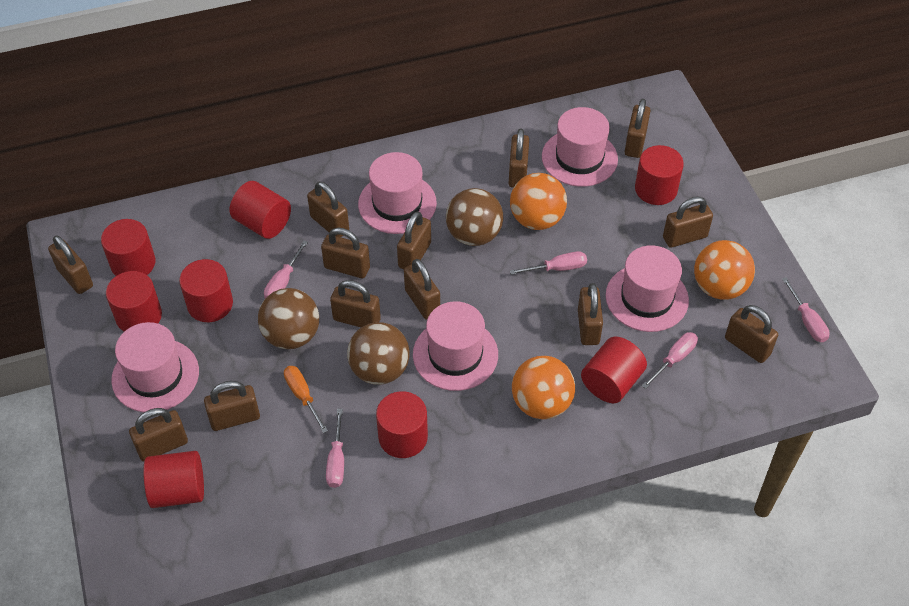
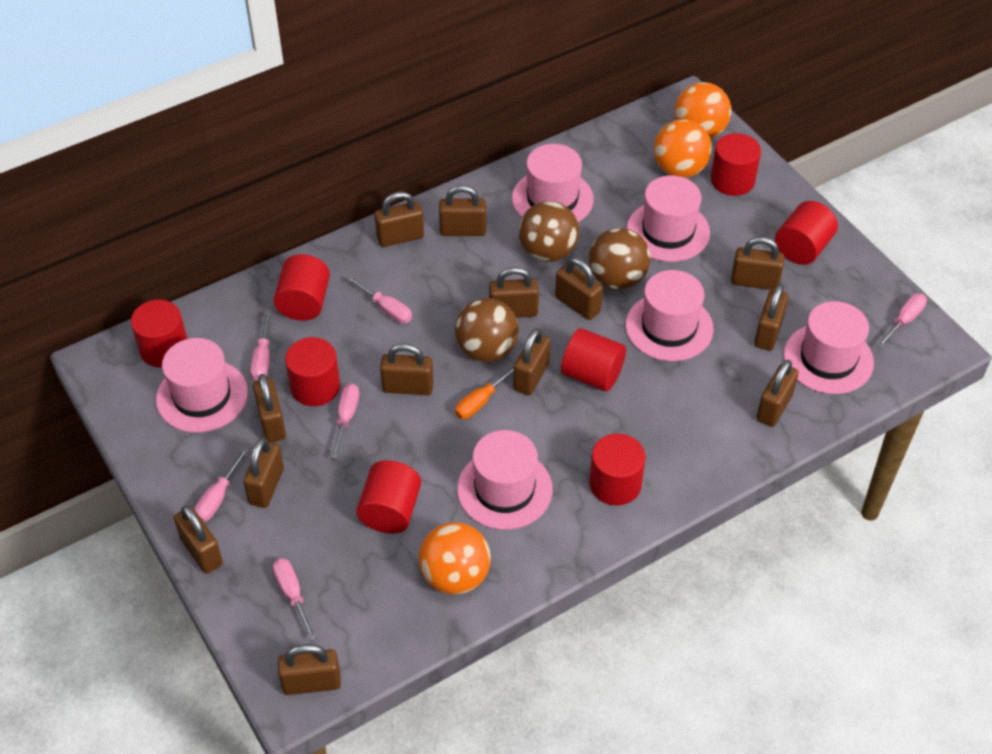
pink hat: [111,322,199,412] [358,152,437,234] [413,301,498,391] [542,107,618,187] [606,245,689,332] = 5 -> [156,338,248,433] [457,430,553,530] [512,144,594,222] [626,270,714,361] [627,176,710,262] [784,301,874,394] = 6
pink screwdriver: [264,241,308,299] [326,409,344,488] [510,251,587,275] [642,332,698,389] [782,277,830,342] = 5 -> [194,448,249,522] [250,311,271,381] [273,558,317,640] [331,384,359,459] [347,276,412,323] [876,293,927,348] = 6

